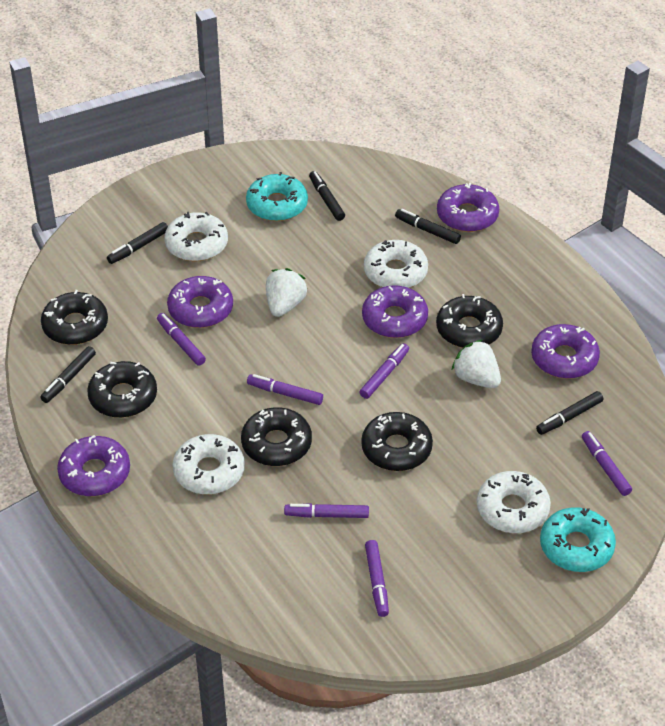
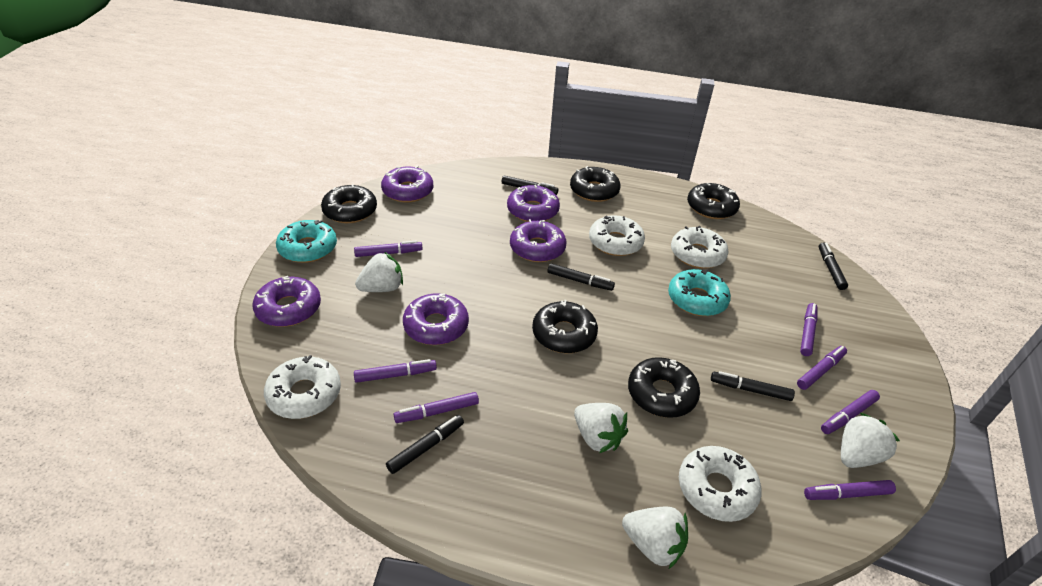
purple marker: [157,313,206,366] [247,374,323,405] [284,503,369,518] [360,343,409,399] [365,540,389,617] [582,431,632,496] = 6 -> [354,240,422,257] [354,359,437,383] [394,392,479,423] [797,346,847,390] [800,303,817,356] [804,480,896,500] [821,390,880,434] = 7
white strawberry: [266,268,307,317] [452,340,501,388] = 2 -> [355,252,403,292] [574,403,628,453] [622,507,688,569] [841,413,900,468] = 4

